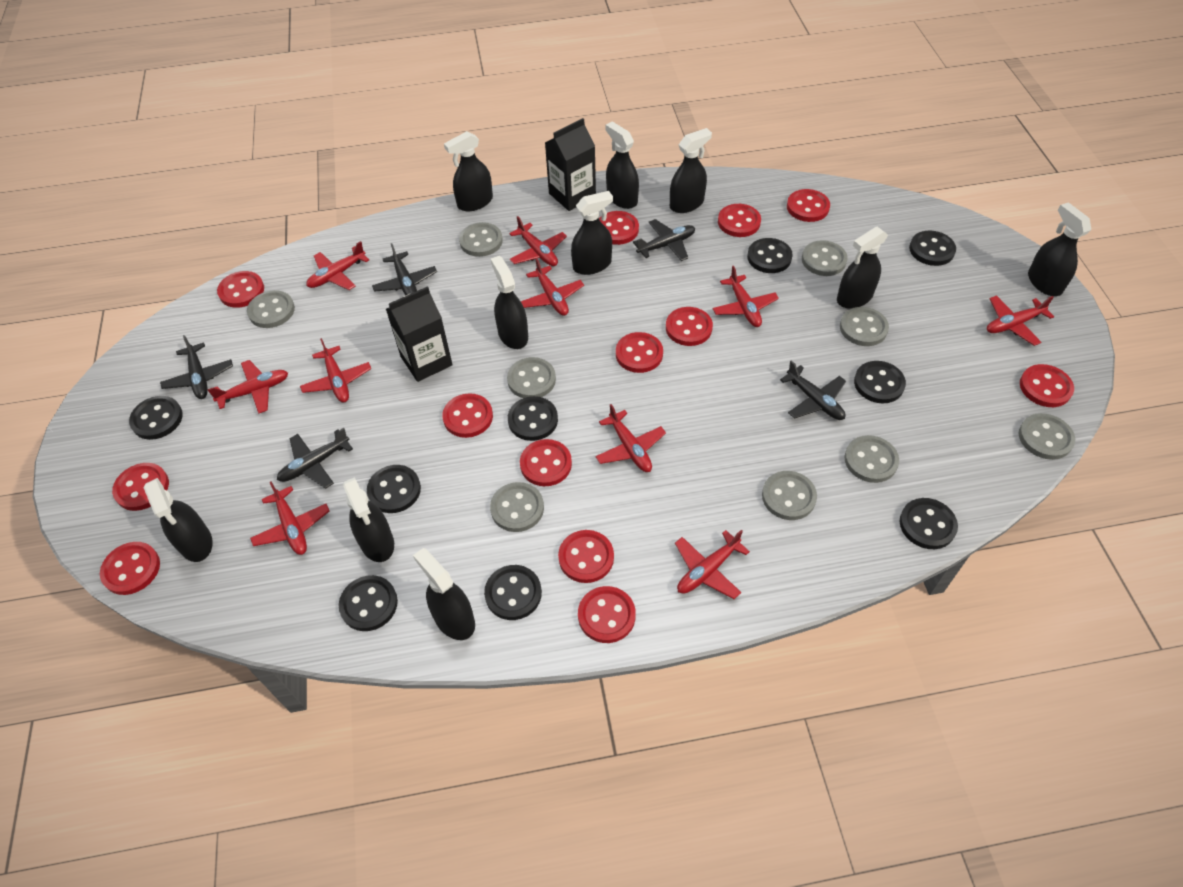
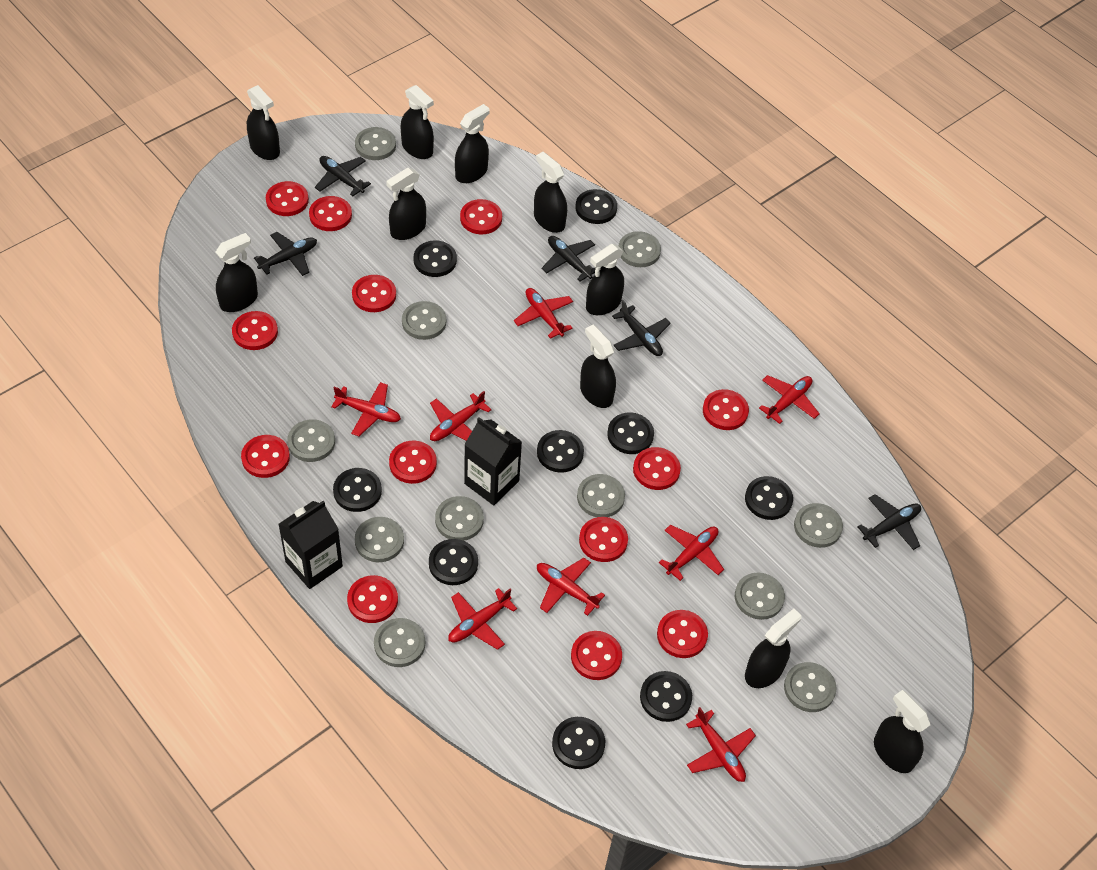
grey button: [247,290,295,328] [459,222,503,257] [490,482,544,532] [507,357,556,398] [762,471,817,520] [802,240,847,276] [840,307,889,346] [845,435,899,483] [1019,413,1075,460] = 9 -> [287,419,335,462] [355,127,396,160] [355,517,404,562] [374,618,425,667] [402,301,446,340] [435,496,484,541] [577,474,625,517] [619,231,661,267] [735,573,785,620] [784,662,837,712] [794,503,843,548] = 11
red plane: [207,360,288,413] [250,482,330,555] [300,338,371,402] [306,241,369,290] [509,216,567,266] [521,258,584,316] [596,404,666,472] [675,530,750,599] [713,266,779,327] [987,295,1054,346] = 10 -> [331,382,401,436] [430,391,492,441] [448,588,517,650] [514,288,573,339] [537,558,605,616] [659,525,724,581] [686,707,756,782] [759,375,820,424] = 8

